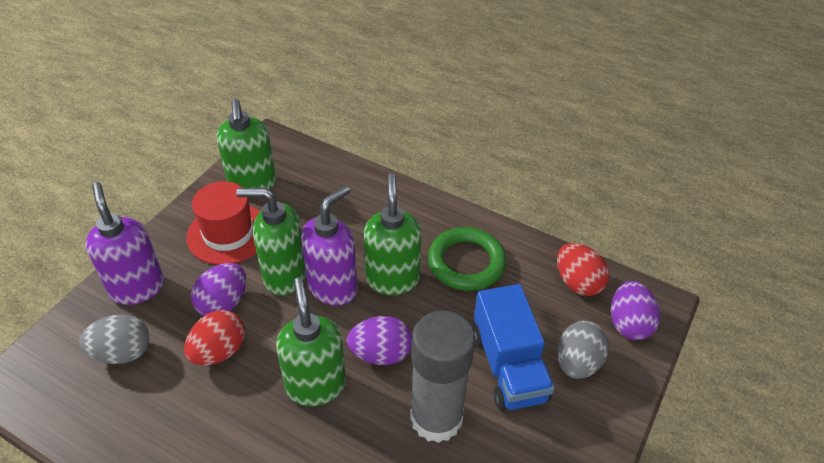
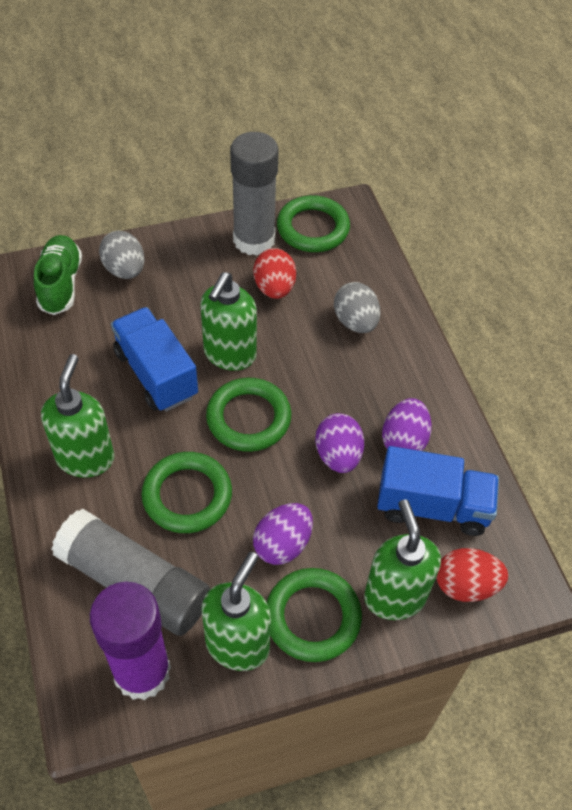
blue truck: [473,284,555,411] = 1 -> [111,307,198,412] [377,446,499,536] = 2
green ring: [428,227,506,291] = 1 -> [141,452,232,533] [206,378,291,452] [266,568,362,662] [277,195,350,252] = 4
green shoe: none = 0 -> [34,235,82,315] = 1
grey glue stick: [410,311,475,443] = 1 -> [51,509,210,636] [230,132,278,256] = 2
purple glue stick: none = 0 -> [90,582,171,700] = 1
purple soap dispenser: [85,182,164,305] [301,186,358,306] = 2 -> none = 0
red hat: [186,181,260,265] = 1 -> none = 0

